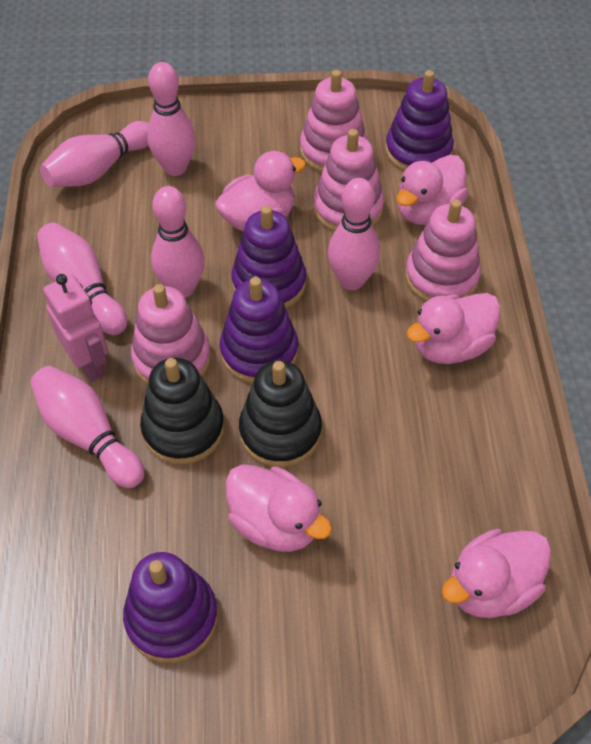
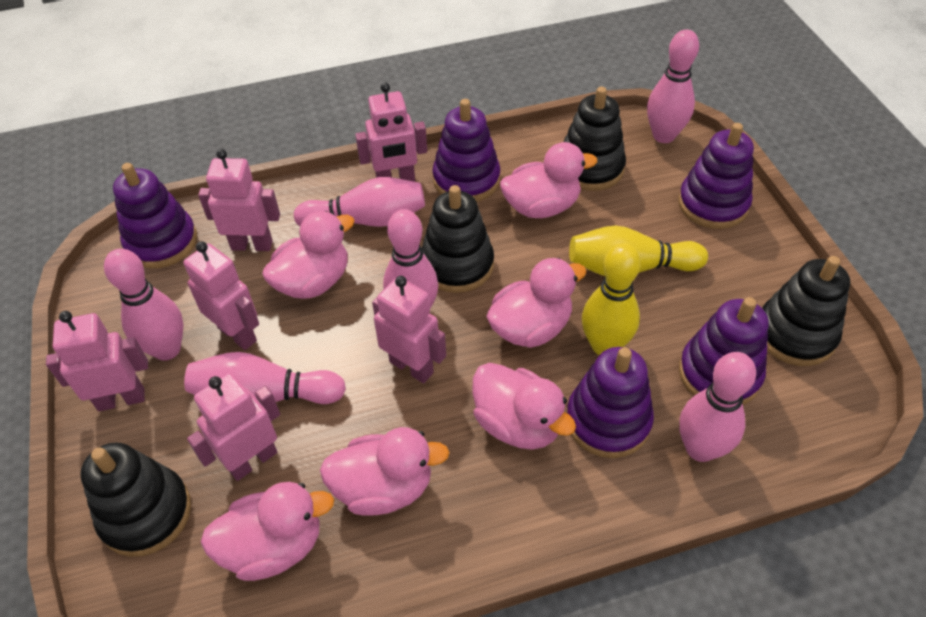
black stacking toy: [140,358,225,465] [239,360,322,468] = 2 -> [80,442,191,557] [422,185,494,293] [564,87,626,191] [762,256,850,366] = 4
pink duck: [215,151,306,231] [226,464,332,552] [397,155,468,225] [406,293,501,364] [441,529,551,618] = 5 -> [201,482,334,581] [262,211,355,299] [320,427,450,516] [472,363,576,450] [486,258,587,348] [500,142,597,218] = 6
pink robot: [43,274,108,382] = 1 -> [46,311,148,411] [183,241,259,350] [187,373,280,481] [198,149,280,251] [355,83,427,182] [372,276,446,383] = 6
pink stacking toy: [131,284,211,385] [300,70,367,172] [313,129,384,232] [405,199,481,302] = 4 -> none = 0
purple stacking toy: [123,552,218,663] [220,277,298,383] [231,206,306,309] [385,70,454,171] = 4 -> [113,163,197,268] [432,99,500,202] [567,347,654,458] [678,123,754,229] [679,297,769,405] = 5
yellow bowling pin: none = 0 -> [569,225,708,276] [582,243,641,355] = 2

